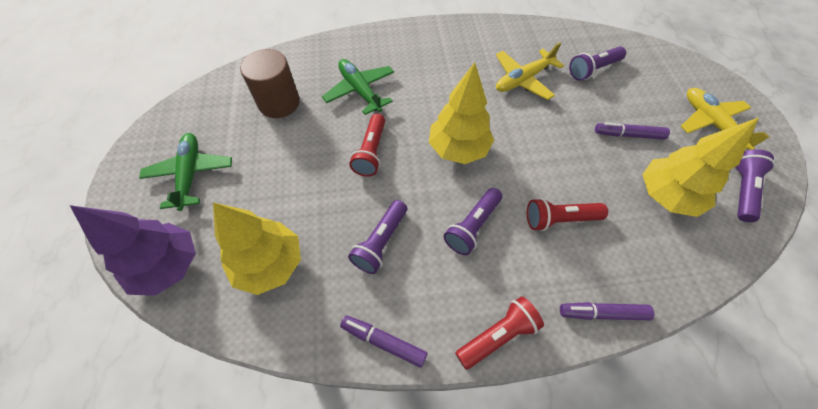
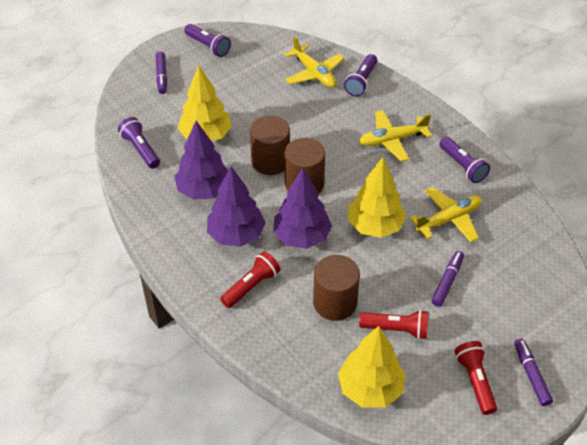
brown cylinder: [240,49,300,118] = 1 -> [250,115,290,175] [284,138,326,194] [313,255,360,321] = 3
green plane: [139,133,232,211] [322,59,394,115] = 2 -> none = 0
purple tree: [70,205,196,296] = 1 -> [174,121,229,200] [207,166,266,247] [273,168,332,249] = 3
yellow plane: [496,42,564,100] [681,88,769,150] = 2 -> [285,36,344,88] [359,110,432,162] [410,187,482,242] = 3

